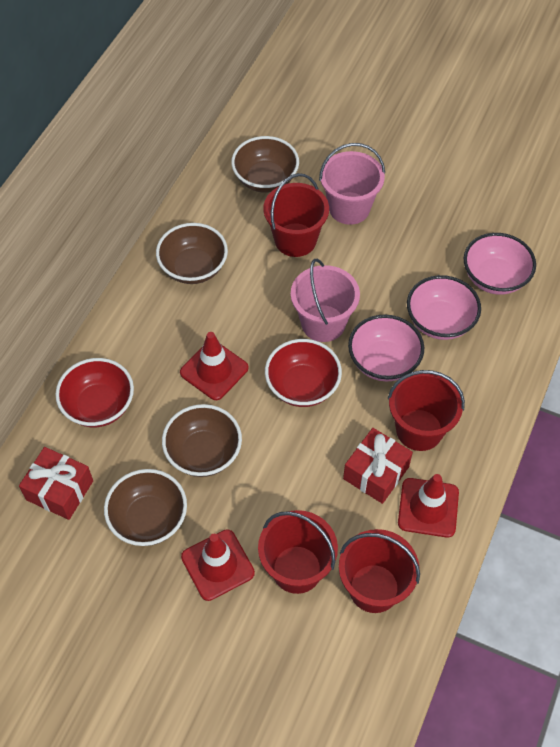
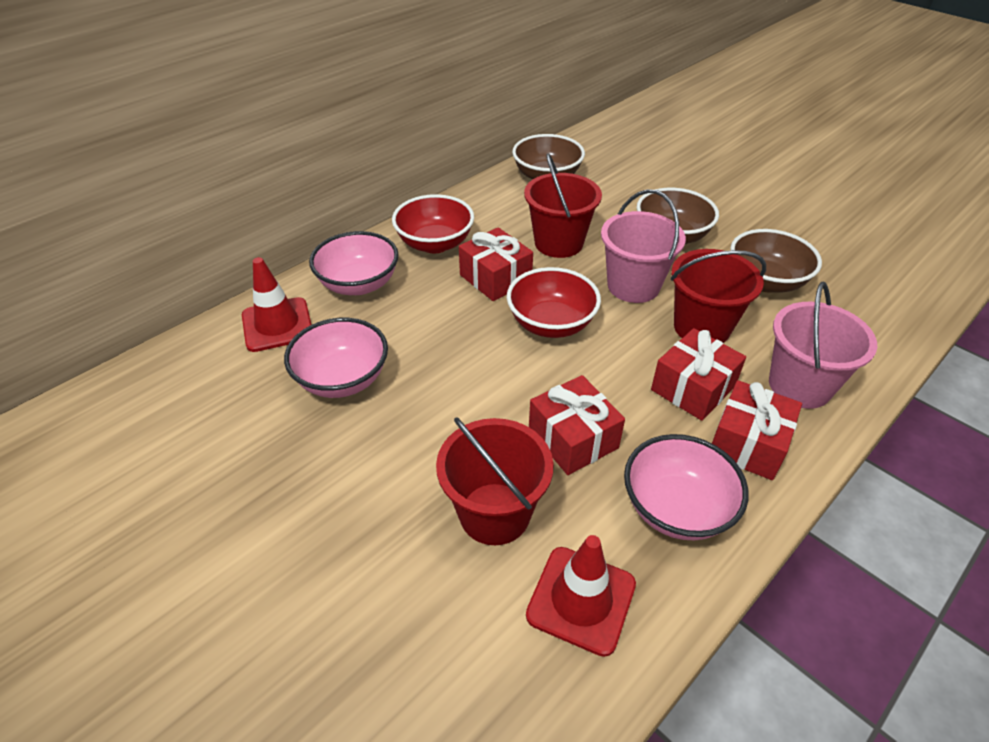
brown bowl: [104,469,187,546] [156,223,228,284] [162,404,242,477] [231,136,299,193] = 4 -> [512,134,585,179] [637,188,719,244] [730,229,822,293] = 3
red bucket: [258,510,338,594] [263,173,329,257] [339,529,420,613] [388,370,465,451] = 4 -> [436,417,554,545] [524,153,602,258] [671,249,766,343] = 3
red gift: [19,447,93,520] [343,428,413,504] = 2 -> [459,227,533,301] [529,375,625,475] [651,328,746,421] [712,380,802,480] = 4
red traffic cone: [180,332,249,400] [181,529,255,601] [398,474,459,538] = 3 -> [242,257,312,352] [526,535,636,657] = 2

